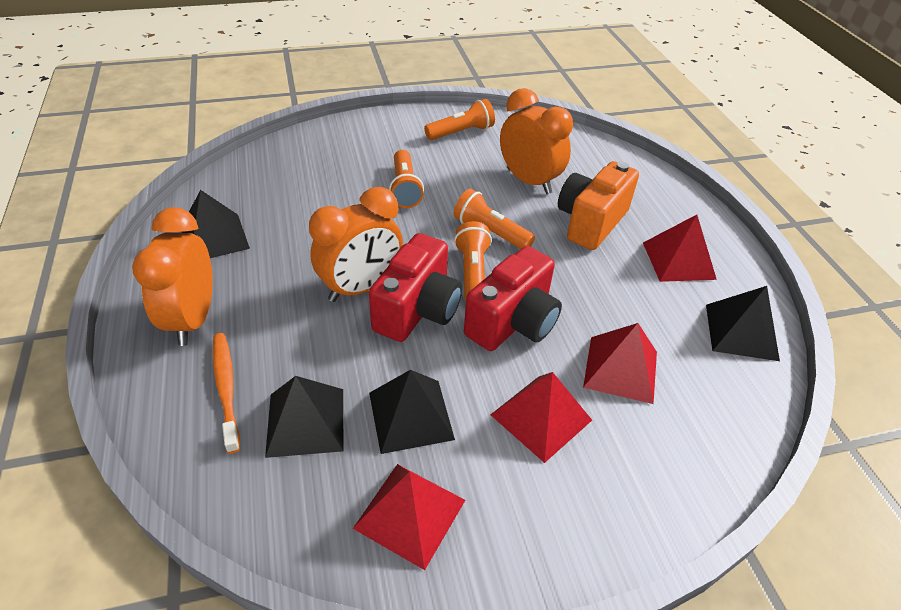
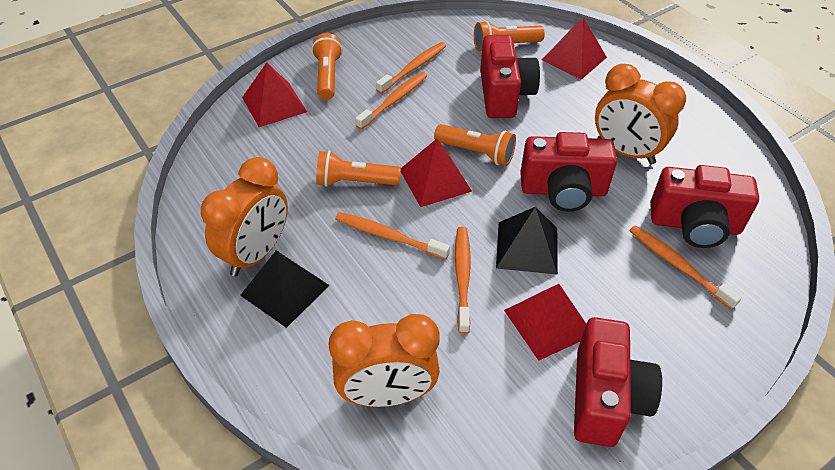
black pyramid: [182,190,250,258] [265,376,343,458] [369,370,455,454] [706,286,780,361] = 4 -> [240,250,330,328] [496,207,558,275] = 2
orange camera: [558,161,639,250] = 1 -> none = 0
orange toothbrush: [213,333,240,454] = 1 -> [335,212,450,260] [355,72,427,130] [376,42,446,94] [455,227,471,334] [629,225,742,309] = 5
red camera: [369,233,462,342] [464,246,562,351] = 2 -> [480,35,540,118] [520,132,617,212] [574,317,662,447] [650,165,759,248] = 4

